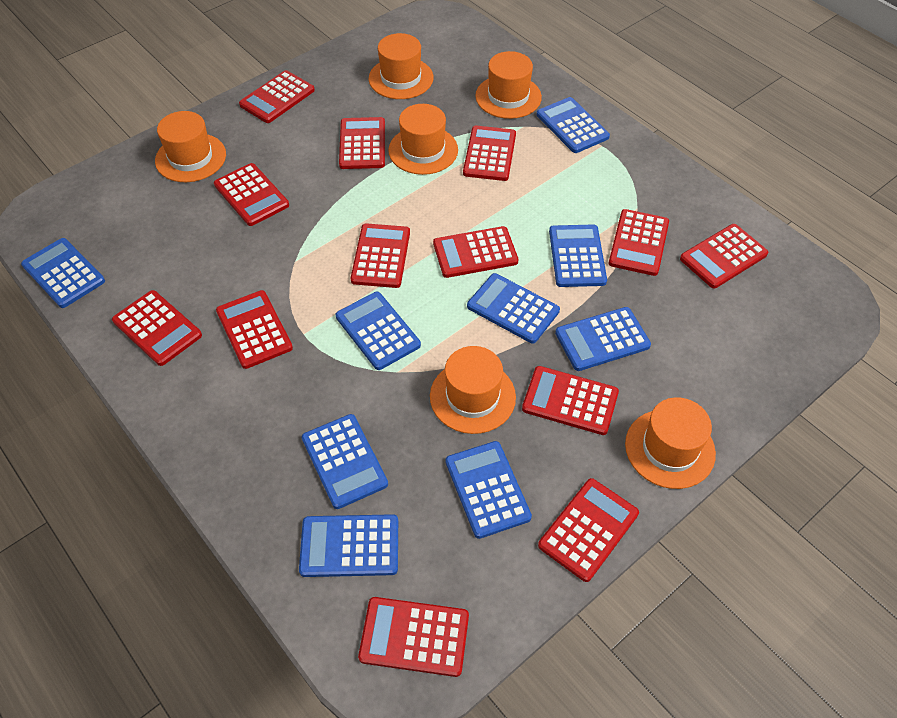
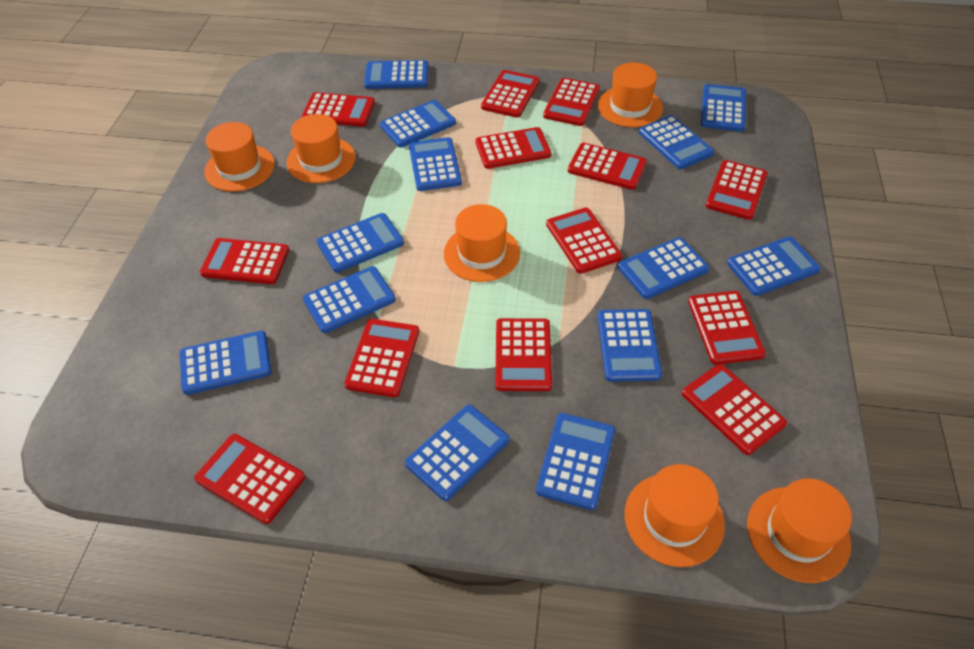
blue calculator: [21,238,105,308] [299,514,398,577] [302,414,388,509] [336,292,421,370] [445,441,532,539] [467,273,560,344] [536,97,610,153] [549,225,607,287] [555,307,651,371] = 9 -> [180,331,272,395] [303,266,396,333] [317,213,404,273] [364,60,429,89] [380,100,456,148] [405,405,509,501] [409,137,462,191] [536,413,615,510] [597,309,662,382] [618,237,710,299] [639,115,714,169] [701,84,746,132] [727,236,821,296] = 13

